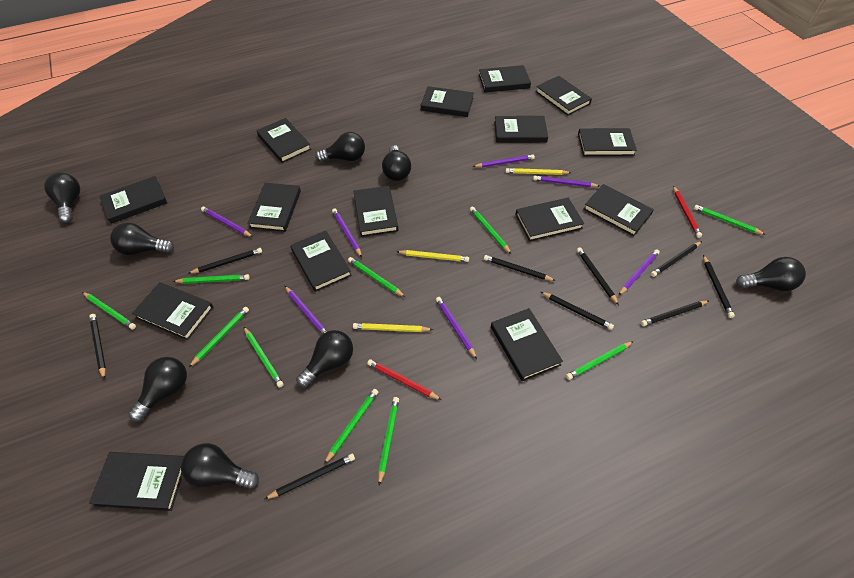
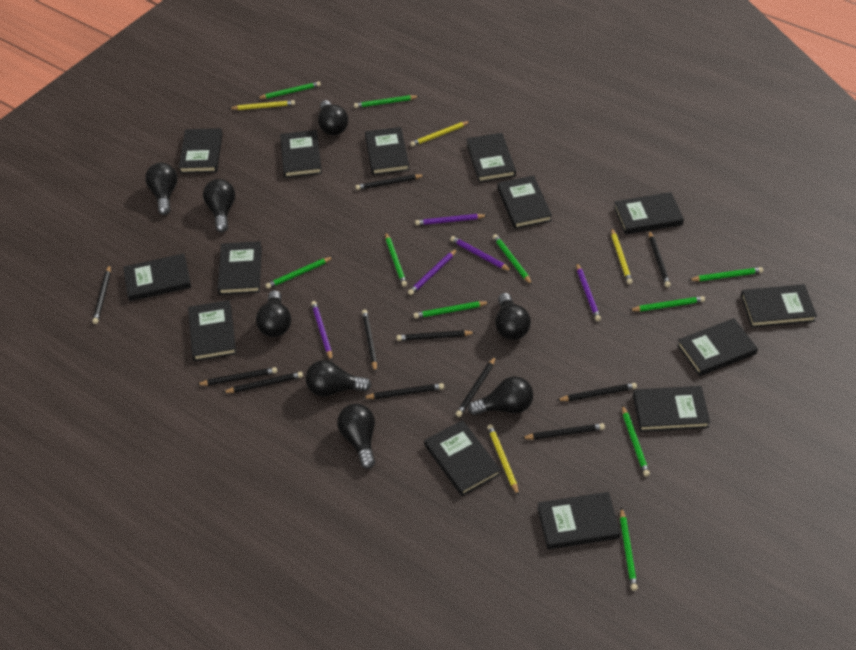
black book: [89,452,184,511] [100,176,167,224] [132,282,214,340] [248,183,301,232] [257,118,311,163] [290,231,352,292] [353,186,398,237] [421,86,474,117] [479,65,531,93] [491,308,563,381] [494,116,548,143] [515,198,584,241] [535,76,592,116] [578,128,637,156] [583,184,654,236] = 15 -> [123,253,191,301] [179,128,223,173] [188,300,236,361] [217,241,262,295] [280,130,322,178] [365,127,409,175] [424,420,501,496] [467,133,516,182] [497,175,552,229] [537,492,621,549] [614,192,684,235] [633,386,710,432] [677,318,758,376] [741,284,817,328] = 14
black pencil: [89,314,106,379] [188,248,262,274] [265,454,355,499] [484,255,556,281] [541,292,614,330] [577,248,619,305] [641,301,709,326] [651,241,702,277] [703,255,735,318] = 9 -> [92,265,111,324] [196,367,277,386] [222,372,303,393] [356,174,425,190] [362,310,377,372] [363,383,444,399] [397,330,476,341] [456,356,496,417] [522,423,605,440] [556,383,637,401] [649,231,671,287] = 11
purple pencil: [201,207,253,237] [285,286,327,334] [332,208,362,257] [436,297,477,359] [473,154,535,168] [533,176,599,187] [618,249,660,296] = 7 -> [311,301,332,361] [408,249,457,295] [415,214,488,225] [450,236,512,271] [576,262,601,321] = 5
red pencil: [367,359,441,400] [673,186,702,238] = 2 -> none = 0
yellow pencil: [353,323,433,332] [397,250,469,262] [505,168,571,175] = 3 -> [228,100,295,110] [410,121,471,147] [487,424,519,496] [611,228,633,284] = 4

